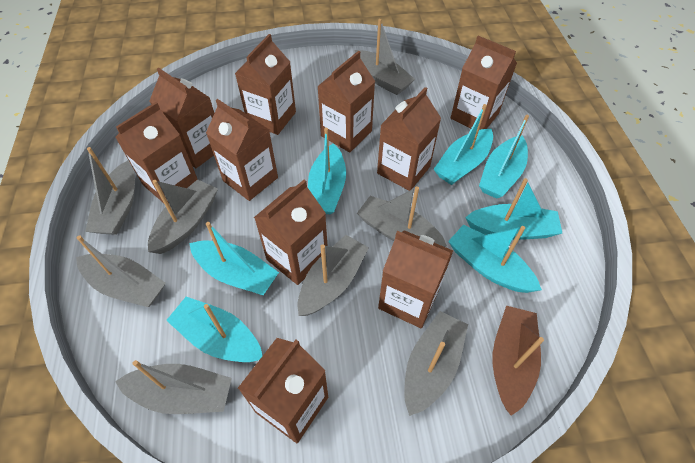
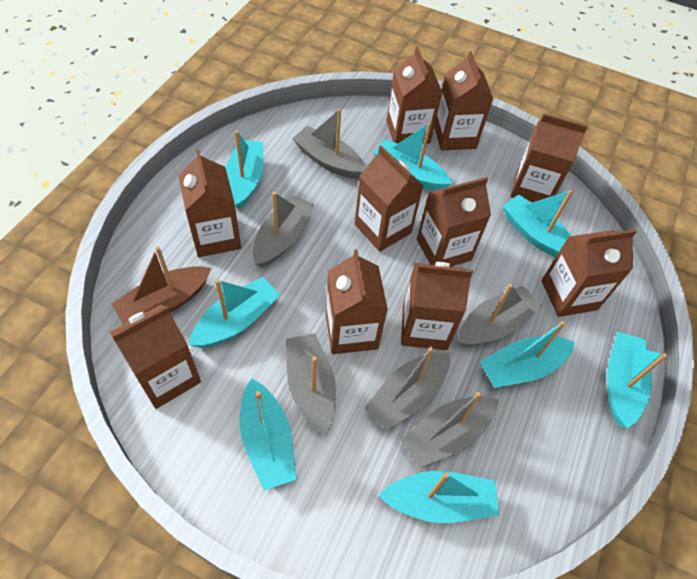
grey boat: [76,235,166,307] [85,147,135,235] [115,360,232,414] [148,179,218,254] [298,235,369,316] [355,19,415,95] [357,186,447,247] [404,311,468,416] = 8 -> [253,192,314,268] [286,333,336,435] [292,108,366,179] [364,347,450,431] [400,392,498,468] [458,284,542,346] = 6
turquoise boat: [166,297,262,362] [189,222,279,295] [308,128,346,215] [433,104,493,185] [448,225,542,293] [465,178,562,240] [479,115,529,199] = 7 -> [189,277,281,348] [226,130,263,210] [240,378,297,490] [373,122,452,191] [379,471,499,523] [480,321,575,388] [503,190,574,258] [607,331,667,428] = 8

